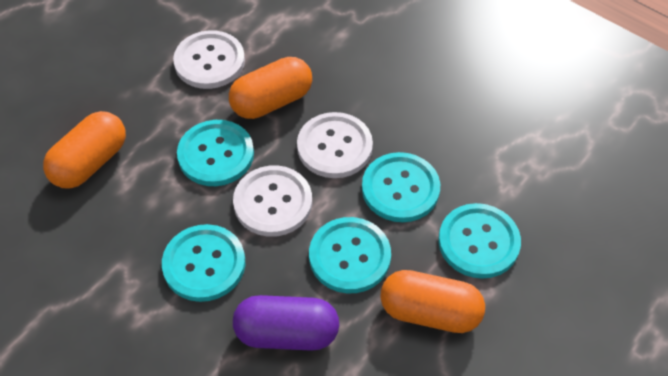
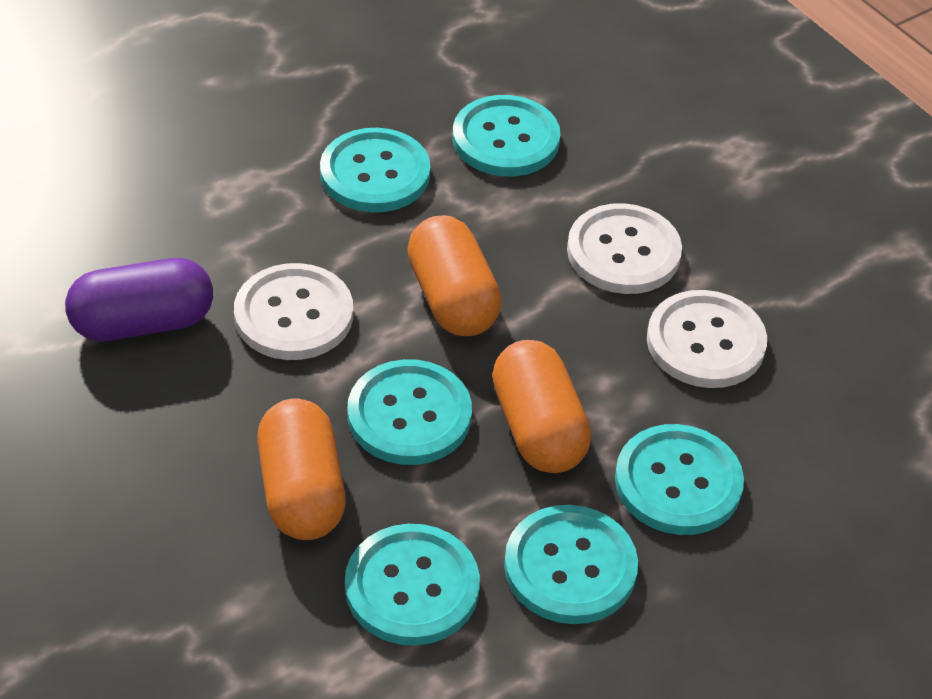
turquoise button: [162,224,245,302] [177,120,254,186] [309,217,391,293] [362,152,440,222] [438,203,521,279] = 5 -> [320,128,430,212] [345,524,480,646] [347,359,472,465] [453,95,560,176] [504,505,638,624] [615,424,744,535] = 6

